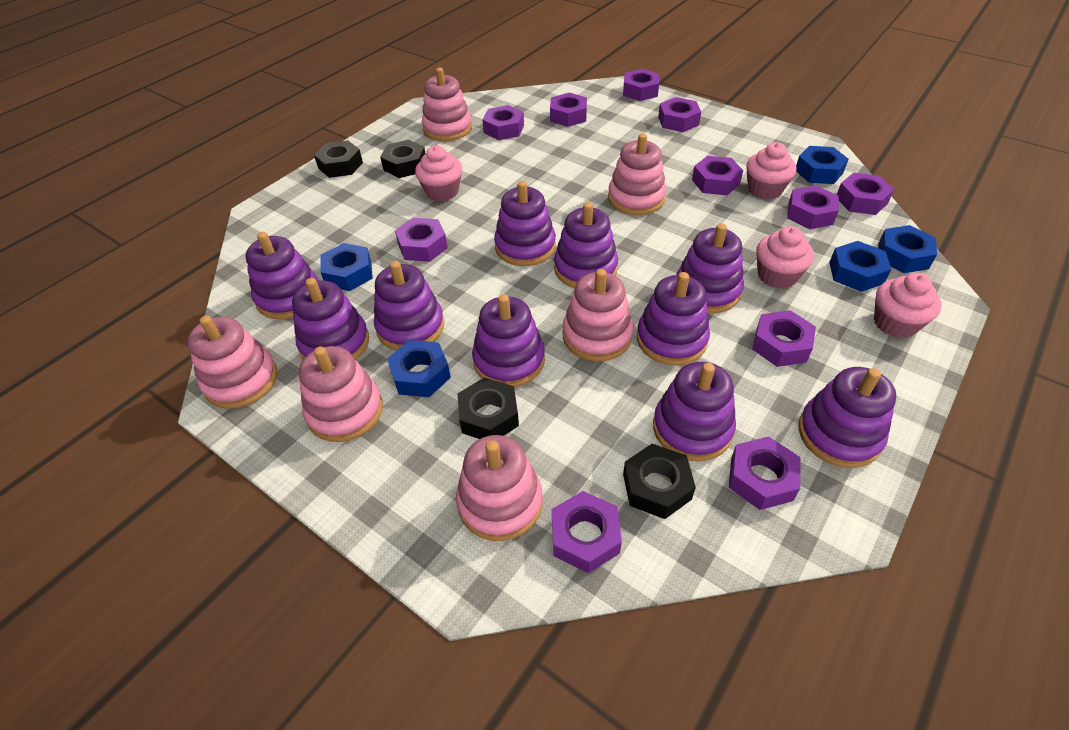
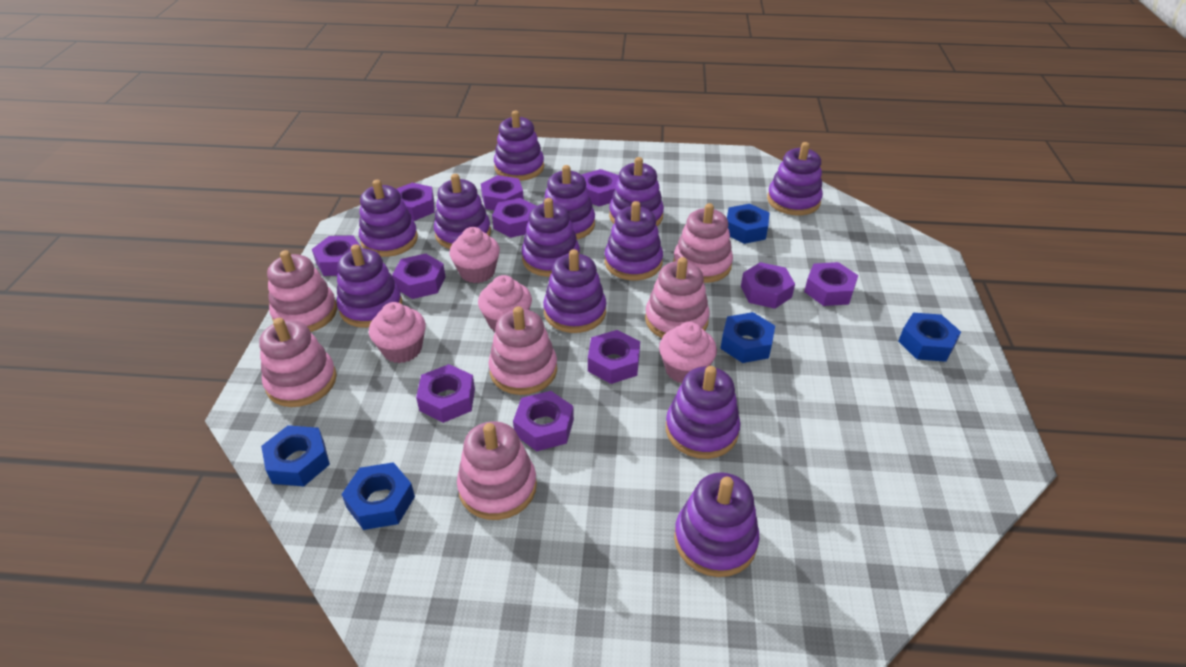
black nut: [314,140,363,178] [380,140,426,178] [457,377,519,439] [623,444,696,519] = 4 -> none = 0
purple stacking toy: [246,232,318,320] [292,278,369,360] [374,261,444,350] [472,294,545,387] [494,181,556,266] [554,202,618,288] [637,272,710,365] [653,362,736,461] [676,223,744,313] [799,367,896,468] = 10 -> [337,244,402,328] [359,180,418,257] [434,174,491,249] [494,111,544,181] [522,198,580,277] [543,165,595,240] [543,249,606,333] [605,201,663,280] [609,157,664,226] [666,366,740,459] [674,472,759,577] [767,142,823,216] = 12

